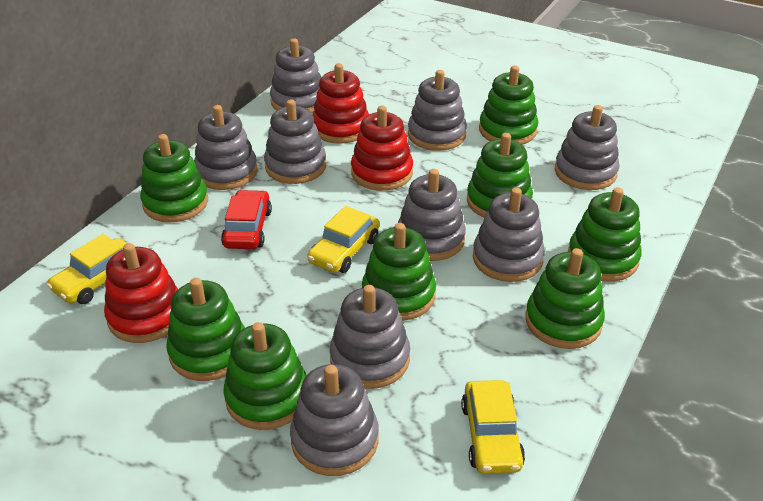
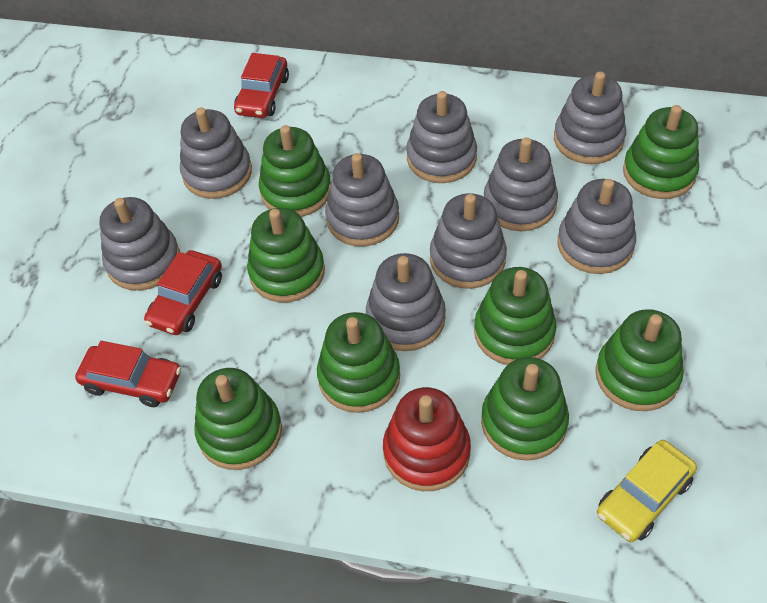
red car: [221,190,272,249] = 1 -> [75,341,181,407] [144,250,222,335] [234,53,289,118] = 3
red stacking toy: [104,243,178,343] [312,63,369,144] [351,106,413,191] = 3 -> [383,387,471,491] = 1
yellow car: [47,234,127,304] [307,206,380,273] [461,380,525,474] = 3 -> [597,440,697,542] = 1

